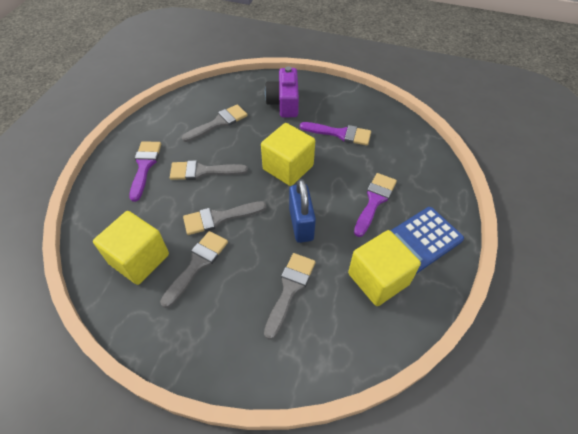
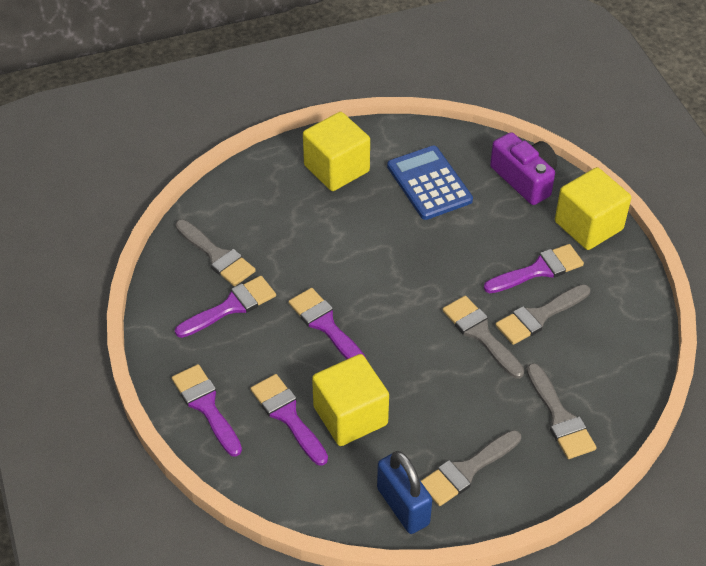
purple brush: [129,141,161,202] [300,122,371,146] [354,173,397,237] = 3 -> [172,364,242,457] [175,276,276,338] [250,374,328,466] [288,288,367,360] [484,244,584,293] = 5

